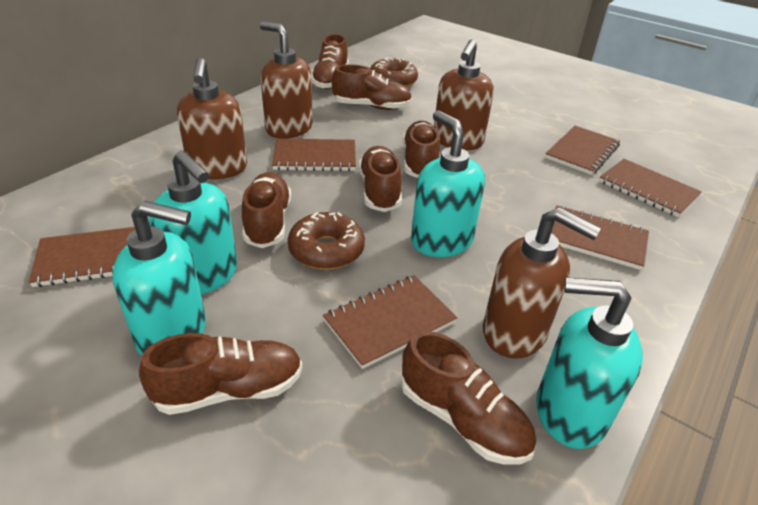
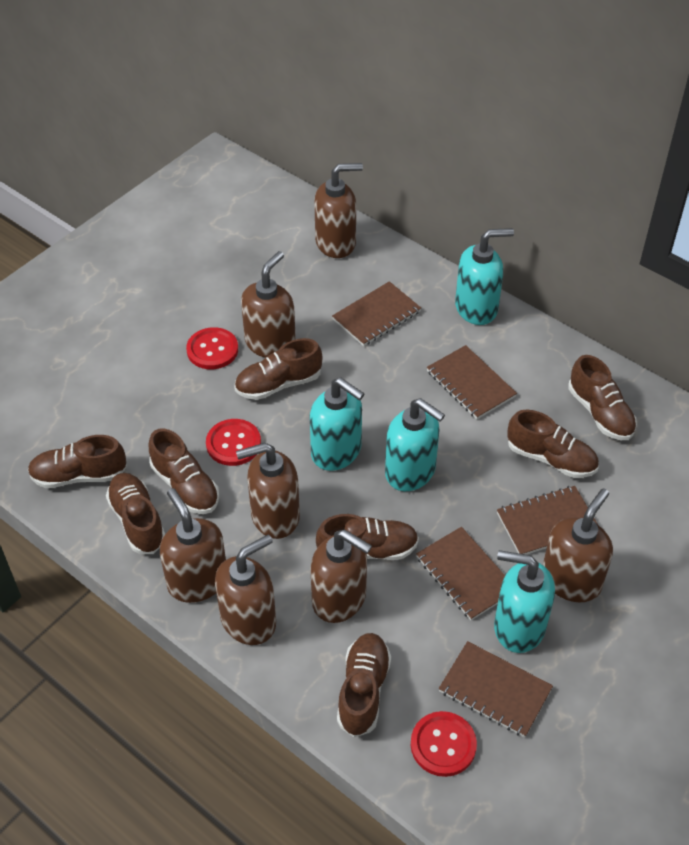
brown donut: [288,212,365,270] [370,57,418,87] = 2 -> none = 0
brown notebook: [29,227,135,287] [272,138,356,171] [323,275,458,369] [545,126,620,175] [551,205,649,270] [599,159,702,217] = 6 -> [332,281,421,346] [416,527,505,620] [426,345,517,419] [439,641,553,737] [497,486,598,555] = 5
brown shoe: [139,333,302,415] [242,172,291,248] [311,34,348,89] [332,64,412,110] [359,146,402,212] [401,331,536,465] [403,121,440,178] = 7 -> [28,435,127,488] [106,473,165,554] [149,429,219,514] [234,338,322,400] [316,514,419,560] [337,633,391,737] [507,410,599,478] [568,355,637,440] = 8
brown soap dispenser: [177,58,247,179] [260,22,313,139] [434,39,494,150] [483,207,601,358] = 4 -> [160,488,226,603] [215,534,276,645] [236,443,300,539] [241,251,296,358] [310,530,372,623] [314,163,363,258] [543,488,613,602] = 7
red button: none = 0 -> [186,327,238,369] [206,419,261,466] [411,711,477,777] = 3

